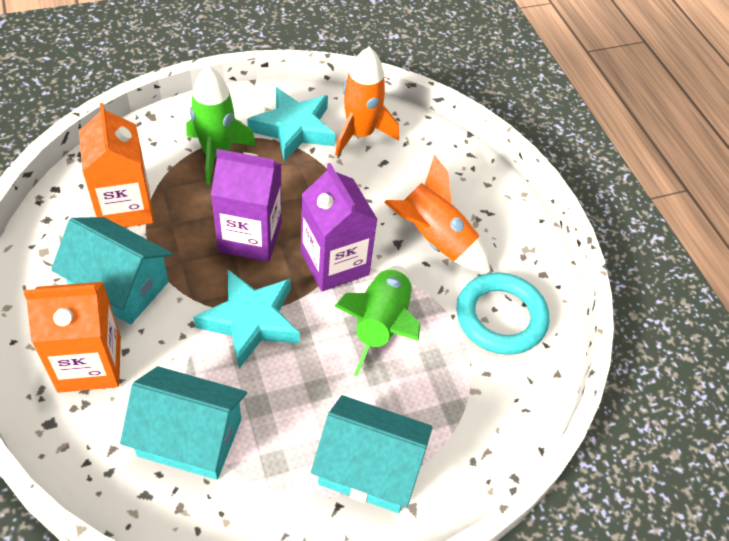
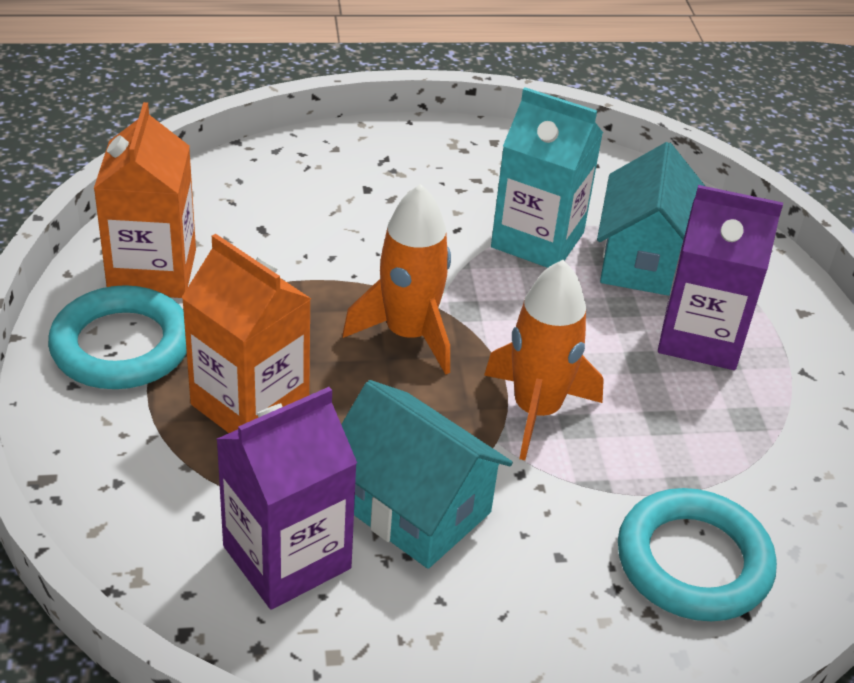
green rocket: [186,66,256,185] [334,266,420,376] = 2 -> none = 0
turquoise carton: none = 0 -> [491,87,603,268] = 1
turquoise house: [51,217,173,324] [120,366,247,480] [311,395,432,513] = 3 -> [341,380,513,569] [597,142,705,296] = 2
turquoise ring: [457,272,549,355] = 1 -> [48,285,187,389] [618,488,777,621] = 2
turquoise star: [193,270,300,368] [247,87,335,162] = 2 -> none = 0

